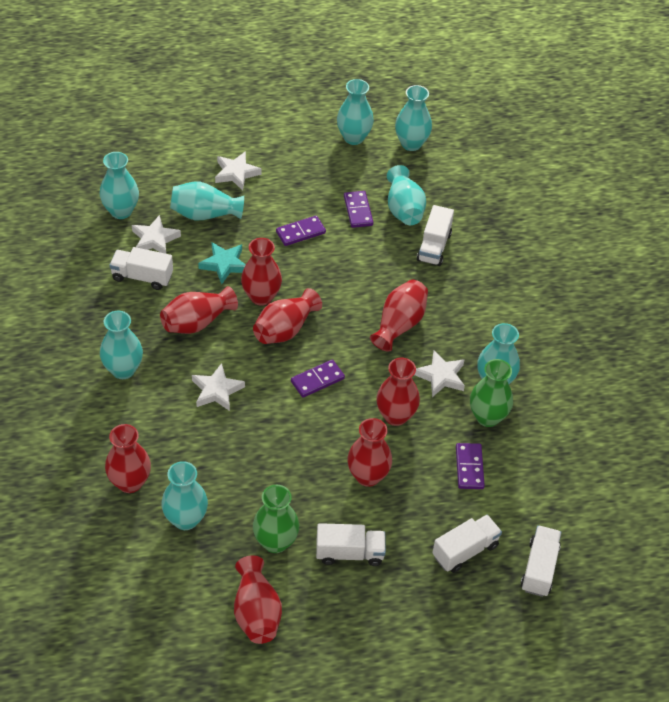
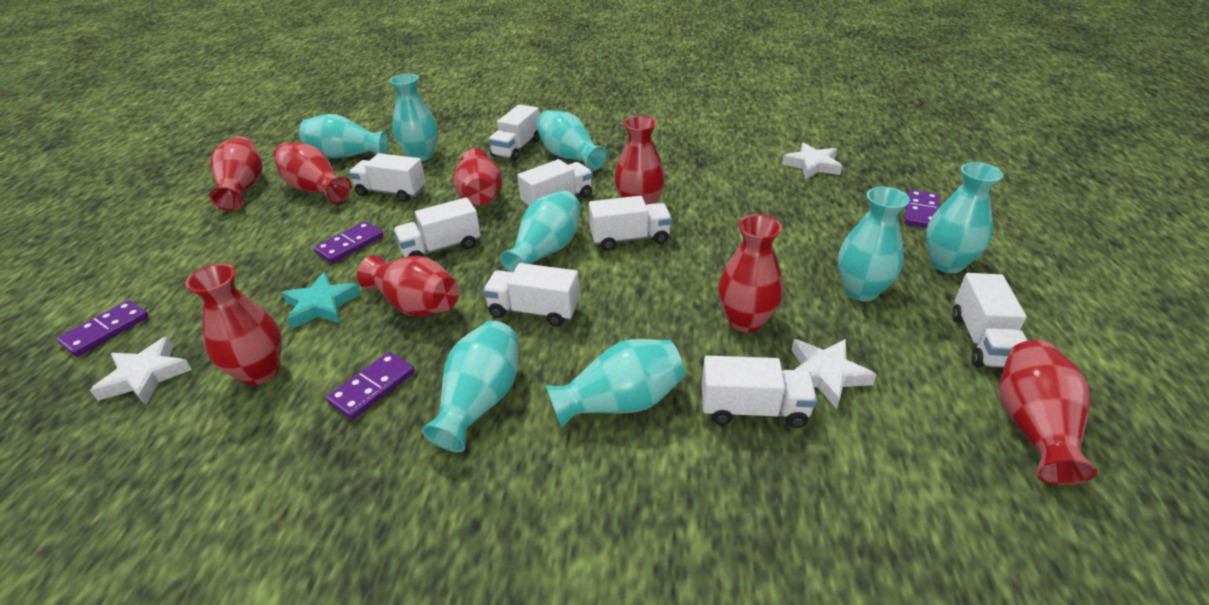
green vase: [253,485,299,553] [470,359,513,427] = 2 -> none = 0
white star: [132,215,181,254] [192,363,245,411] [215,151,261,191] [414,350,465,397] = 4 -> [90,336,192,405] [782,143,842,179] [792,339,877,409] = 3
white truck: [109,247,173,290] [316,523,386,566] [417,205,454,266] [432,515,502,573] [521,525,561,597] = 5 -> [349,153,426,202] [393,197,481,257] [483,263,580,327] [488,104,540,161] [517,159,593,208] [589,196,672,251] [702,356,817,428] [952,273,1027,368] = 8

